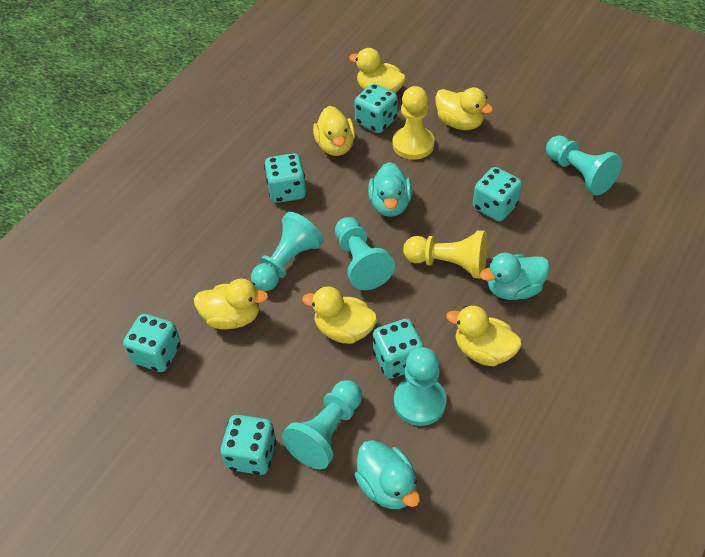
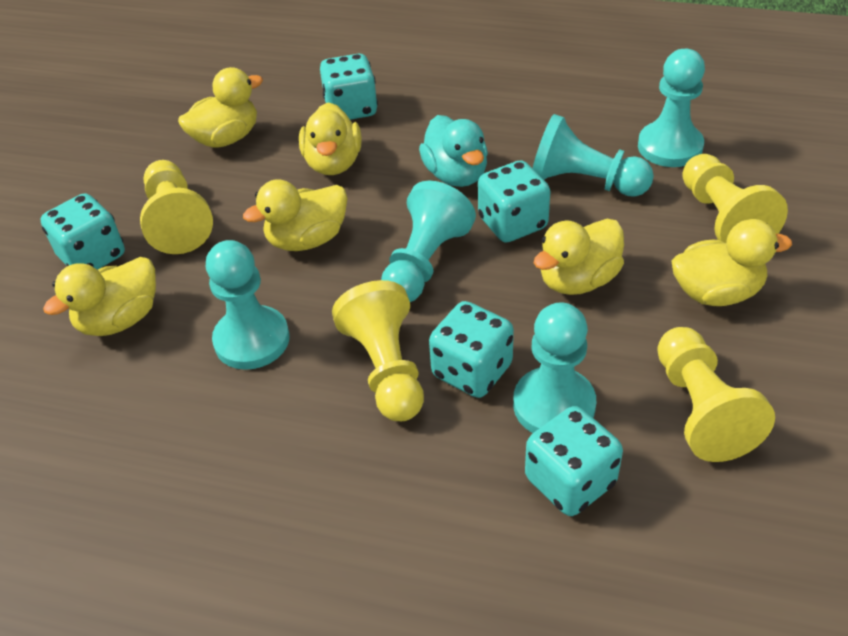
turquoise dice: [123,314,181,372] [221,415,276,475] [264,153,306,203] [354,83,398,133] [373,319,424,379] [473,167,522,221] = 6 -> [41,193,125,270] [320,54,378,120] [429,301,514,398] [478,160,550,242] [525,406,623,516] = 5
turquoise duck: [355,440,420,509] [368,162,412,217] [480,253,550,300] = 3 -> [419,115,488,187] = 1
yellow pawn: [393,86,435,160] [403,230,487,279] = 2 -> [140,160,213,254] [332,280,424,421] [657,327,775,462] [682,154,788,243] = 4

